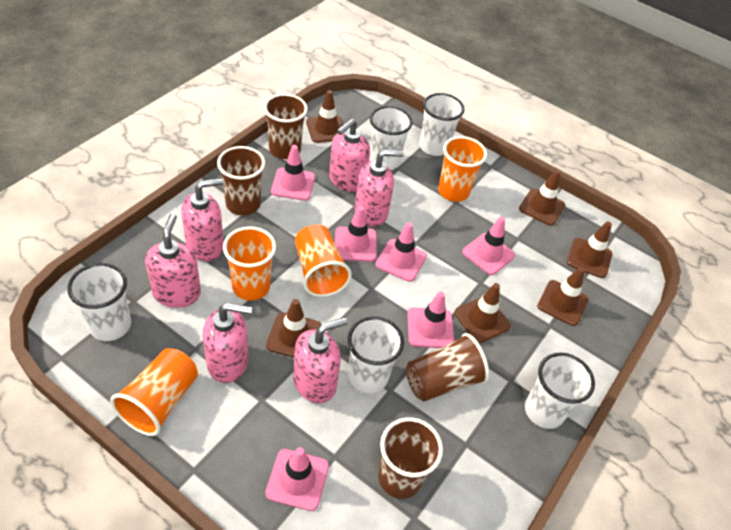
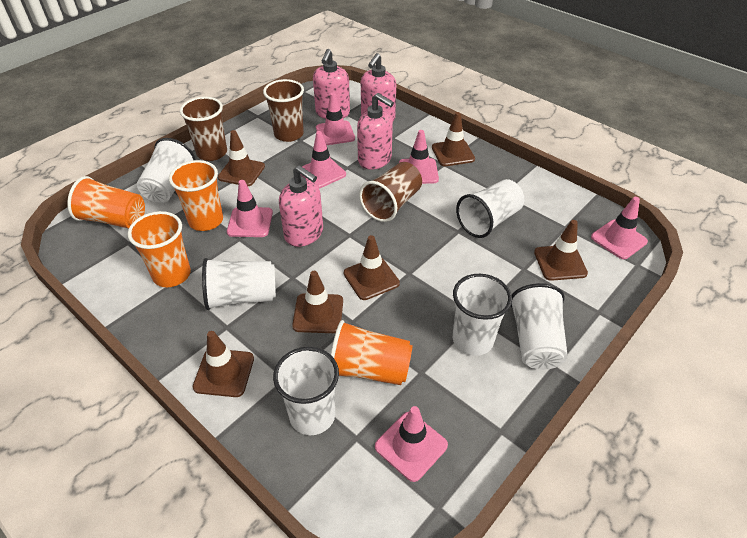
brown cup: [217,146,265,215] [264,94,308,159] [378,417,443,499] [406,333,489,401] = 4 -> [180,97,227,161] [263,79,304,142] [359,162,422,222] = 3
pink soap dispenser: [145,214,201,308] [181,178,224,261] [203,303,252,383] [293,317,347,403] [329,119,370,192] [355,150,404,226] = 6 -> [279,165,323,247] [313,49,350,119] [357,93,394,170] [361,53,396,121] = 4
white cup: [67,263,131,341] [348,316,404,393] [369,106,413,170] [419,93,465,156] [525,352,595,429] = 5 -> [137,138,196,203] [202,258,276,310] [273,347,339,435] [453,274,512,356] [456,179,524,238] [511,283,568,370] = 6

